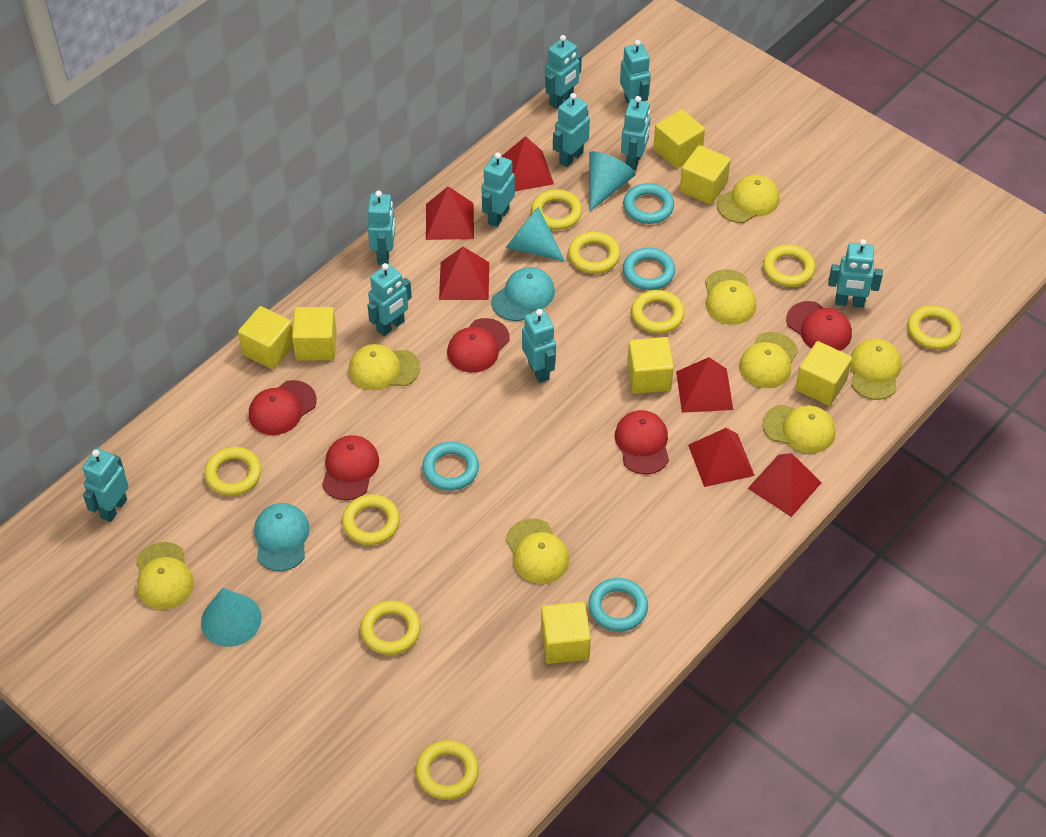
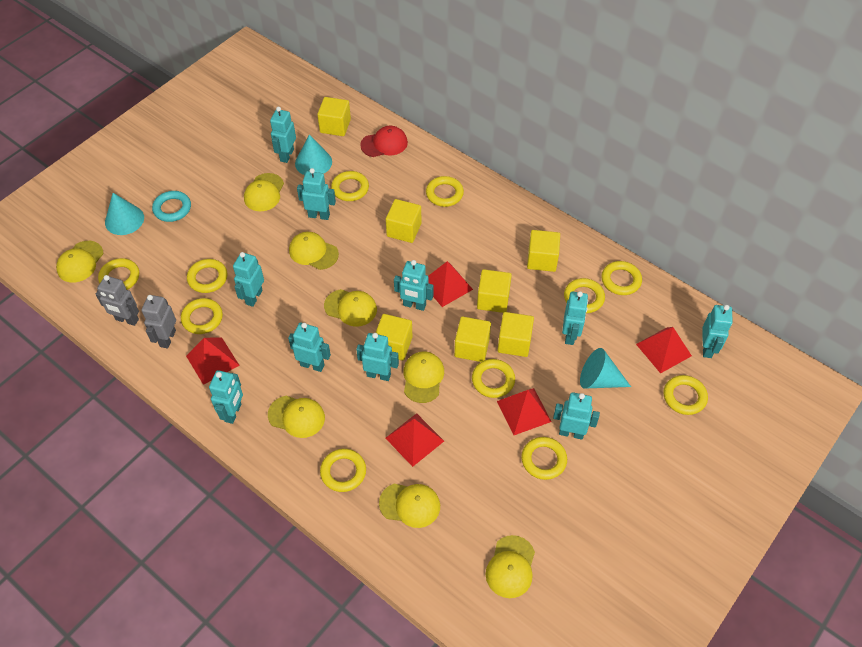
grey robot: none = 0 -> [95,275,139,326] [141,295,176,349] = 2
red cap: [249,380,317,435] [322,435,379,500] [447,318,509,373] [615,410,669,474] [786,301,852,351] = 5 -> [360,126,408,157] = 1
red pyramid: [426,186,474,240] [439,247,489,300] [501,136,554,191] [676,357,733,413] [688,428,755,487] [748,453,822,517] = 6 -> [186,337,240,385] [386,413,444,467] [428,261,473,307] [497,388,551,435] [636,327,692,374] = 5
turquoise cap: [254,503,310,571] [491,267,555,321] = 2 -> none = 0
turquoise ring: [422,442,479,491] [588,578,648,632] [623,183,674,224] [623,248,675,290] = 4 -> [152,191,191,222] = 1
yellow ring: [204,447,262,496] [342,494,400,545] [360,600,421,655] [415,740,479,800] [531,189,582,230] [568,232,620,274] [631,290,685,334] [763,245,815,287] [908,305,962,350] = 9 -> [98,258,139,290] [181,298,223,334] [187,259,228,293] [320,449,366,492] [331,171,369,201] [426,176,464,207] [472,359,515,398] [521,437,567,480] [564,278,605,313] [601,261,642,295] [664,375,708,415] = 11

